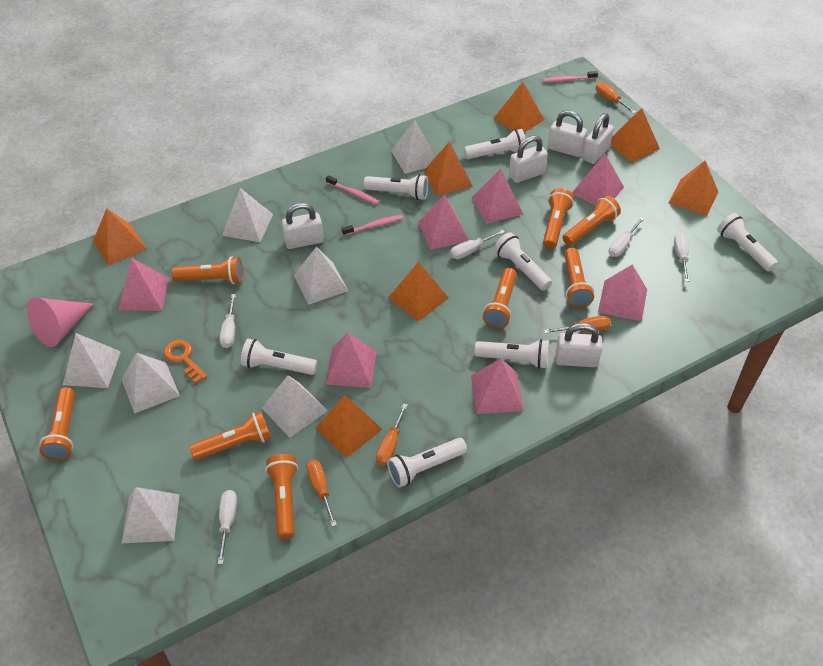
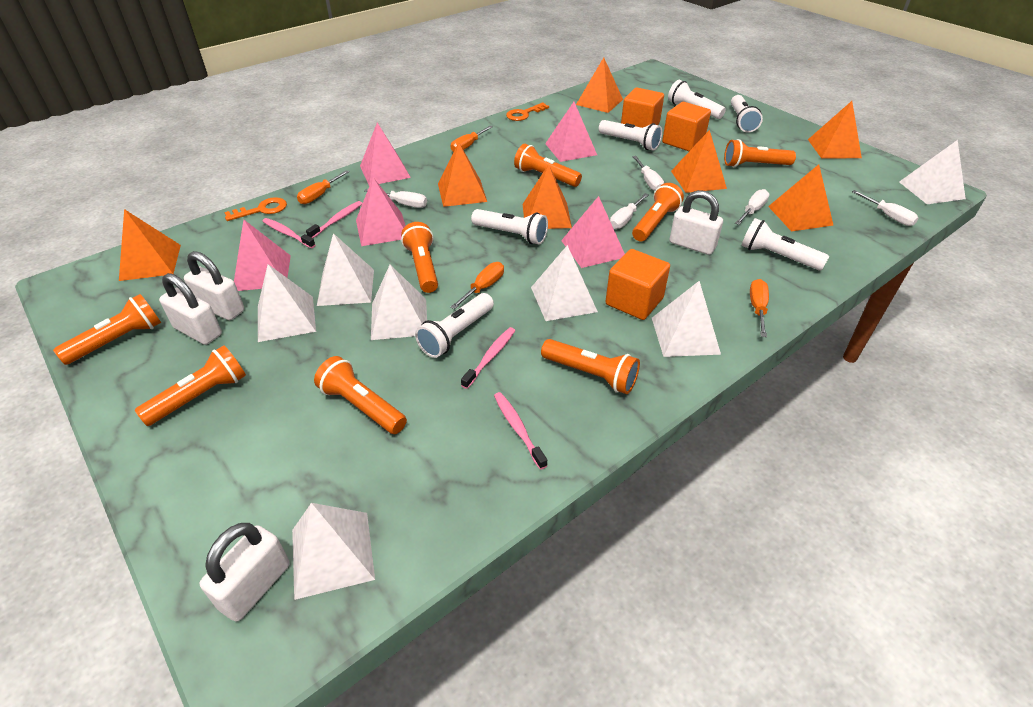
orange cube: none = 0 -> [605,249,670,320] [621,87,664,128] [662,102,711,151] = 3
orange key: [164,340,207,384] = 1 -> [224,197,287,221] [506,103,549,121] = 2
pink cone: [27,297,94,347] = 1 -> none = 0
pink pyramid: [119,258,169,311] [325,333,377,388] [418,194,469,250] [471,358,524,414] [472,169,523,224] [572,154,624,205] [598,264,647,321] = 7 -> [234,219,291,291] [356,177,406,246] [360,123,411,186] [545,102,597,162] [561,196,625,268] = 5
pink toothbrush: [326,175,379,205] [342,215,403,236] [543,71,598,82] = 3 -> [263,218,315,248] [306,201,363,238] [461,327,515,389] [494,392,547,470] = 4
white flashlight: [241,339,317,375] [364,174,428,200] [387,438,467,488] [464,129,527,159] [475,339,549,369] [494,232,552,291] [717,213,778,272] = 7 -> [415,293,494,358] [471,209,548,244] [599,120,662,151] [668,80,726,119] [731,95,763,133] [742,218,829,271] = 6
white padlock: [282,203,324,249] [509,135,548,183] [548,110,587,157] [555,323,603,367] [582,113,614,164] = 5 -> [159,273,222,345] [184,251,244,320] [200,523,290,622] [669,190,723,255] = 4

